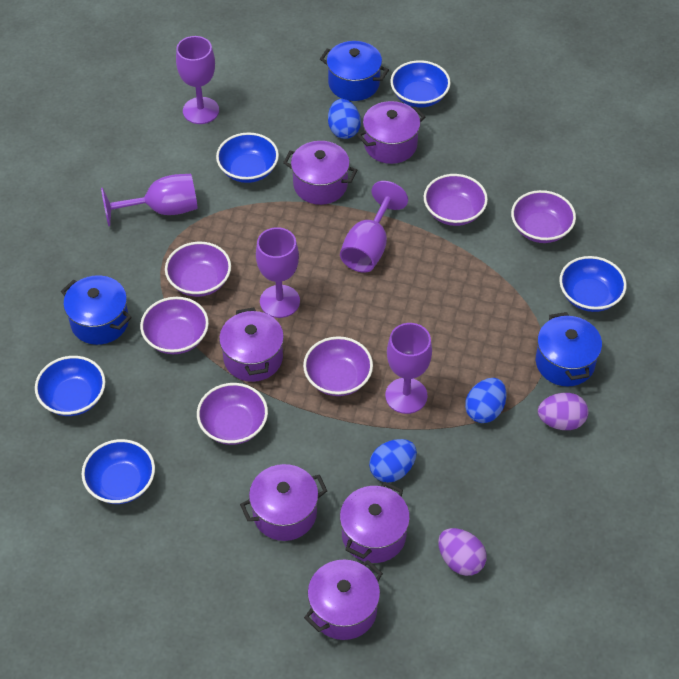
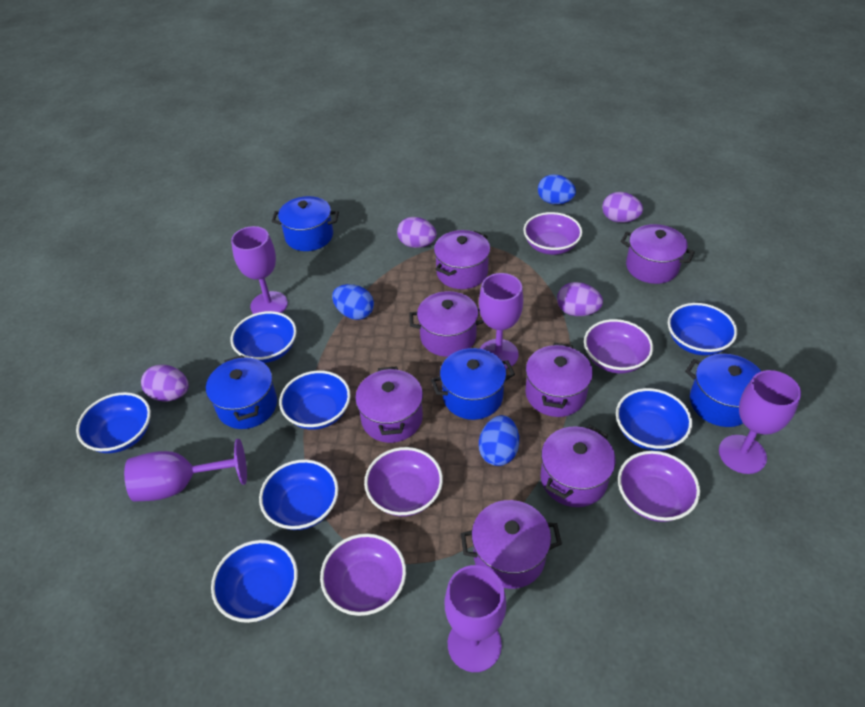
blue bowl: [35,356,105,416] [82,439,155,504] [216,132,279,183] [390,60,451,108] [559,256,627,312] = 5 -> [76,392,151,453] [211,540,298,623] [231,311,297,363] [259,459,339,530] [279,370,351,430] [616,388,692,451] [668,303,737,356] = 7
blue pot: [61,275,132,345] [320,41,389,101] [536,312,602,386] = 3 -> [206,355,277,429] [272,196,339,251] [431,348,515,420] [685,354,761,427] = 4
purple bowl: [140,297,209,354] [165,242,231,297] [197,383,268,445] [303,336,373,396] [424,174,488,226] [511,190,576,243] = 6 -> [320,533,406,616] [364,447,443,517] [524,212,582,255] [584,319,653,373] [618,451,700,522] = 5
purple egg: [438,528,487,576] [538,393,588,430] = 2 -> [141,364,189,402] [397,217,437,248] [557,282,603,316] [602,192,643,223] = 4
purple pot: [219,308,284,382] [240,464,327,541] [283,141,357,205] [304,560,383,640] [340,482,410,563] [357,101,425,164] = 6 -> [355,366,423,443] [409,291,484,357] [434,230,490,289] [461,500,562,589] [525,343,593,417] [541,425,616,507] [621,224,695,284] = 7

